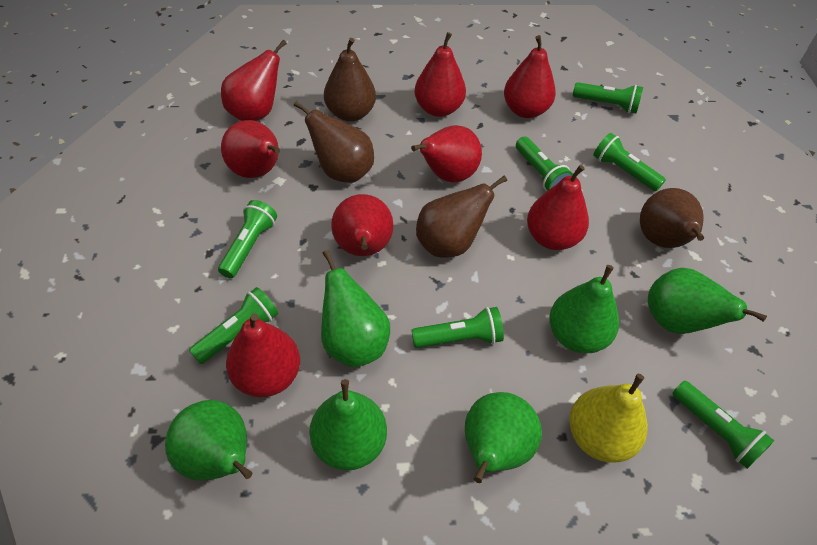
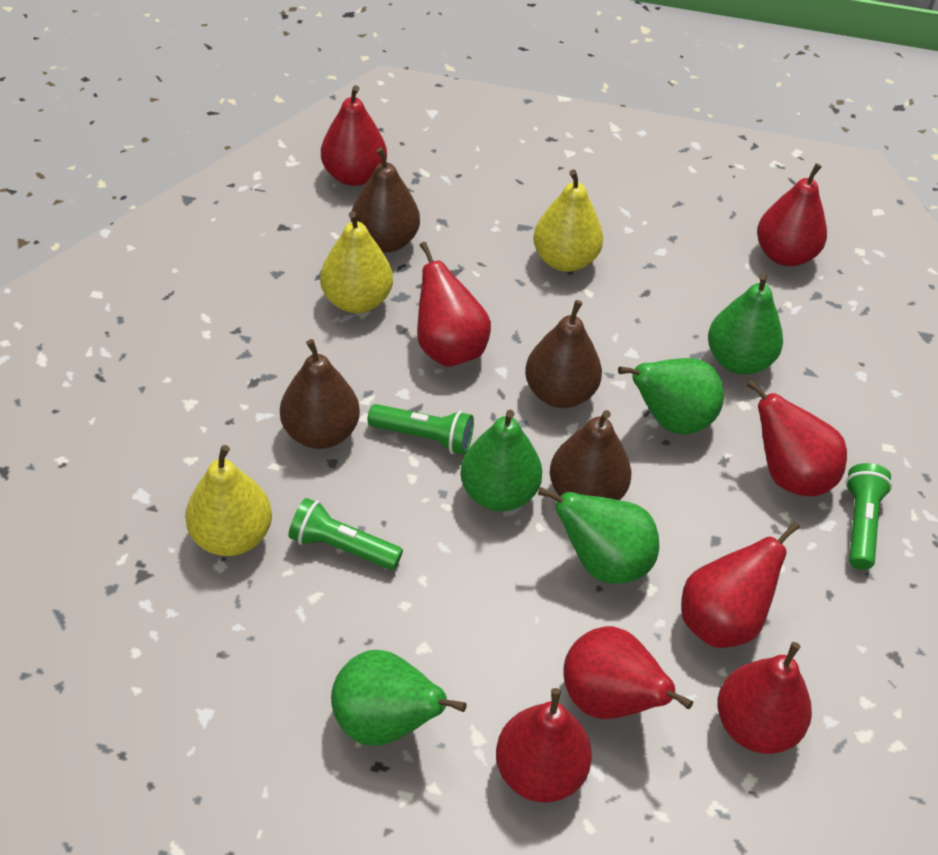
green flashlight: [189,287,278,364] [218,200,277,278] [412,307,504,348] [516,137,573,191] [573,82,643,113] [593,133,666,191] [672,381,775,469] = 7 -> [289,498,403,570] [368,404,474,455] [845,463,892,570] = 3
green pear: [165,400,252,481] [309,379,387,471] [321,250,390,367] [465,392,542,483] [549,265,619,353] [648,268,767,334] = 6 -> [331,650,467,746] [460,410,542,511] [538,487,659,584] [618,358,724,434] [708,273,783,374] = 5
yellow pear: [569,374,648,463] = 1 -> [185,445,272,556] [320,211,393,313] [533,169,603,272] = 3

